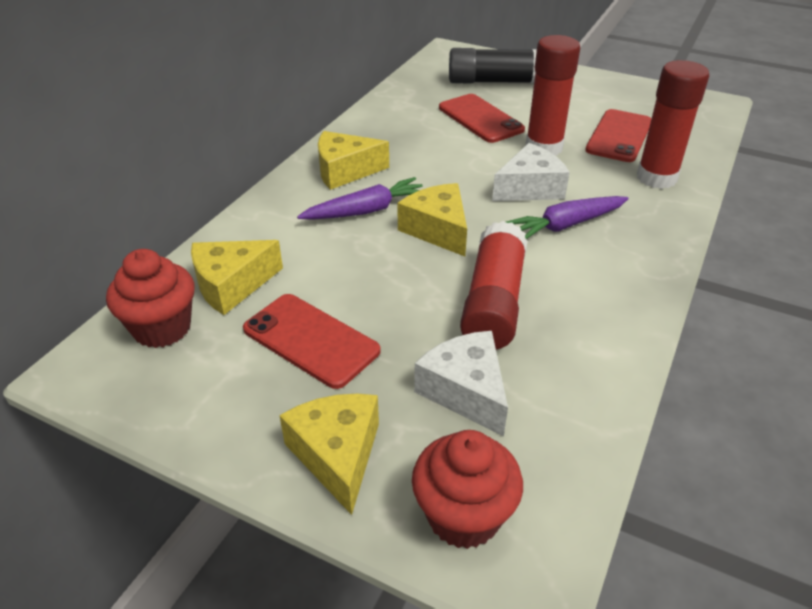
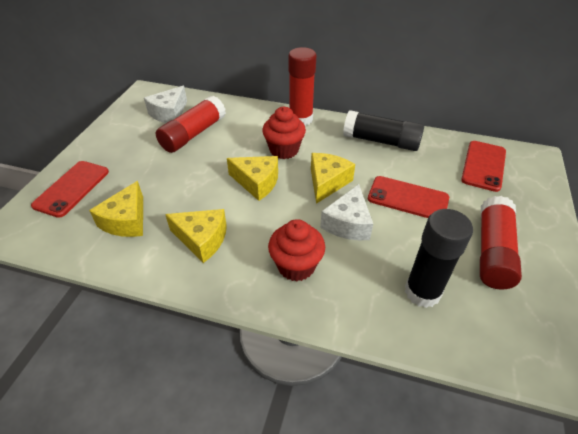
black glue stick: [449,48,537,83] = 1 -> [343,110,424,151] [405,209,473,308] = 2
purple carrot: [297,177,423,220] [506,196,629,239] = 2 -> none = 0

